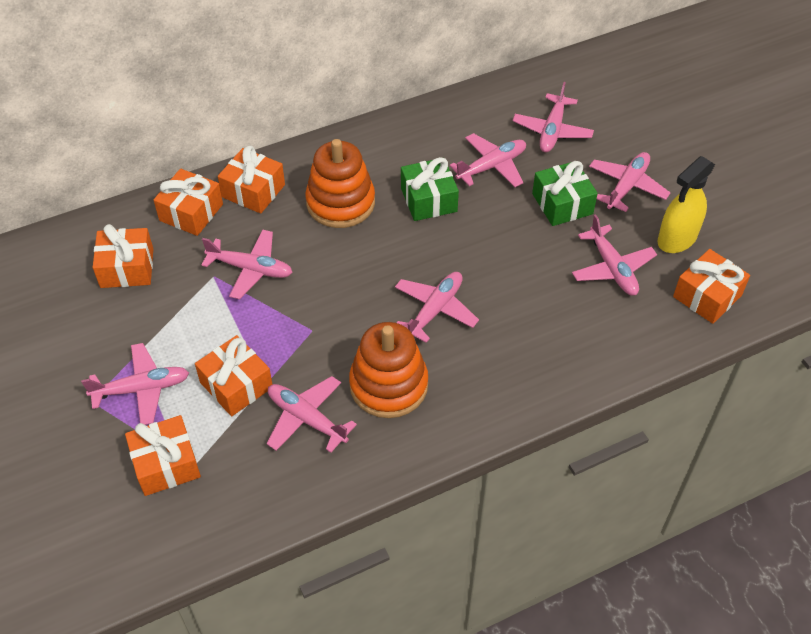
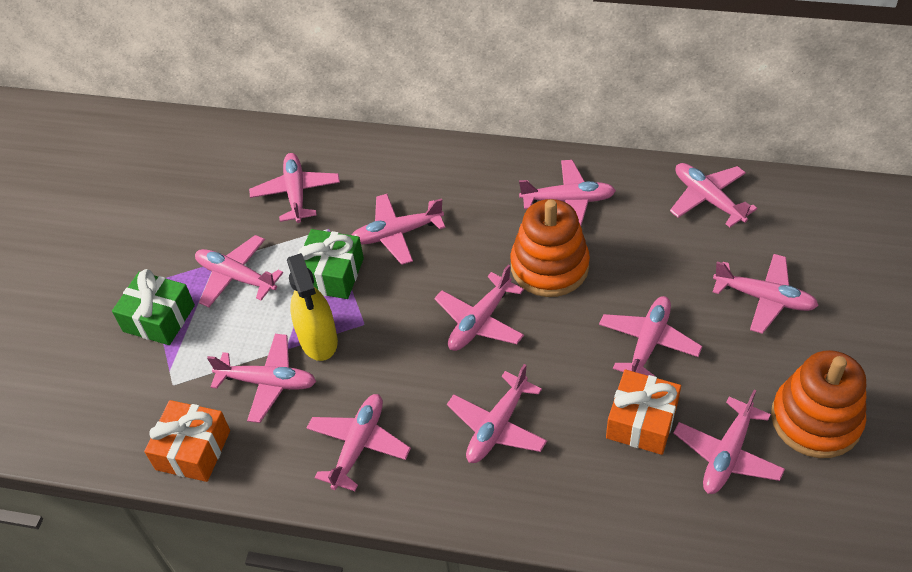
orange gift: [93,224,153,288] [125,415,201,496] [154,169,223,236] [195,335,273,416] [218,146,285,214] [673,249,750,324] = 6 -> [144,400,230,482] [606,370,681,455] = 2
pink plane: [81,343,189,425] [201,229,293,299] [267,376,357,453] [395,272,479,343] [450,133,526,187] [513,82,594,152] [572,214,657,296] [589,152,671,212] = 8 -> [195,235,283,307] [207,334,316,423] [249,153,340,223] [307,394,411,491] [352,194,445,265] [434,265,524,351] [447,364,547,463] [519,160,616,226] [599,296,702,377] [670,163,757,227] [673,390,785,494] [713,254,819,334] = 12

